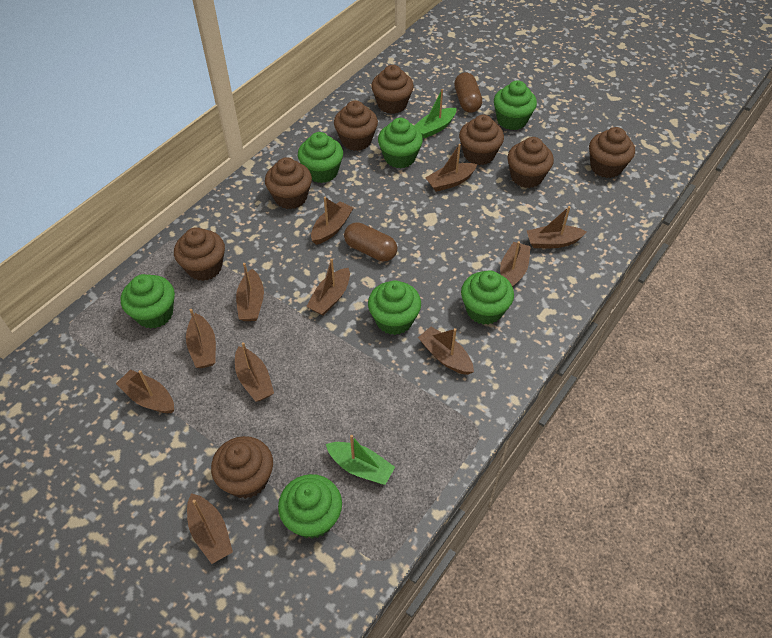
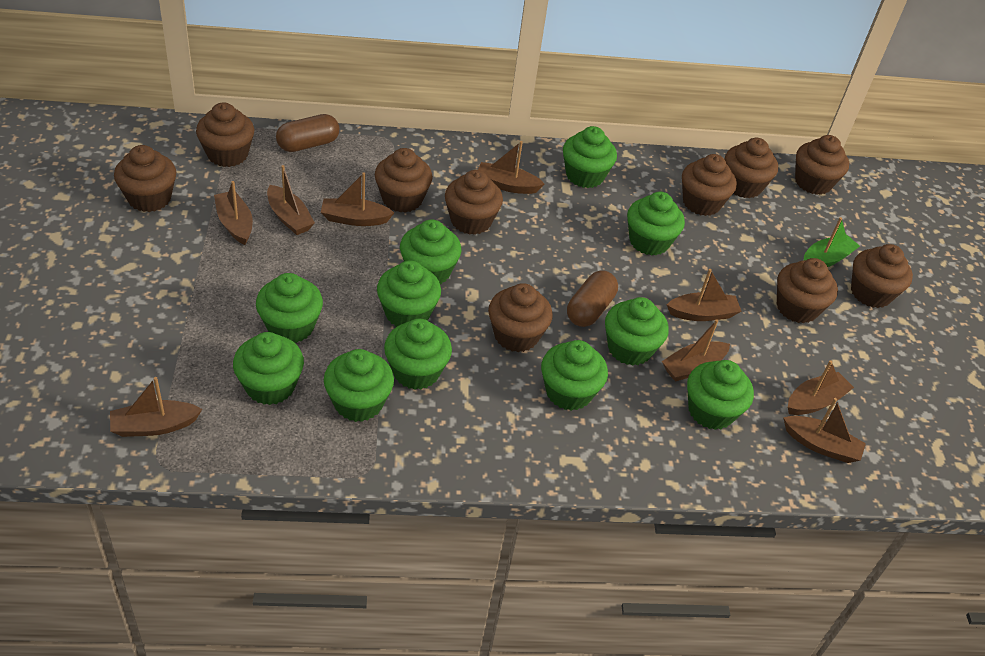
brown boat: [116,370,174,413] [186,309,216,368] [187,493,233,564] [235,342,274,402] [236,263,264,321] [306,258,350,315] [311,197,353,245] [418,327,474,375] [425,144,477,192] [500,241,531,287] [527,206,587,248] = 11 -> [110,377,202,437] [214,181,253,245] [267,165,315,235] [321,173,394,226] [478,141,544,194] [662,319,730,381] [667,269,741,321] [783,398,866,463] [788,360,854,415] = 9
brown cupcake: [174,227,225,281] [211,436,273,499] [265,157,312,209] [334,100,378,151] [371,65,414,114] [459,115,504,165] [507,137,554,188] [589,127,635,178] = 8 -> [114,145,176,212] [196,103,255,167] [375,148,433,213] [445,170,503,235] [488,283,553,352] [682,154,737,216] [725,138,778,198] [777,258,838,324] [795,135,849,195] [851,244,913,308] = 10
green boat: [326,435,395,485] [414,89,457,139] = 2 -> [804,217,860,267] = 1
green cupcake: [121,274,175,329] [278,474,342,538] [298,132,343,183] [368,281,421,335] [378,118,423,168] [461,270,514,325] [494,80,537,130] = 7 -> [233,332,304,405] [256,273,323,343] [324,349,394,422] [377,261,441,327] [384,318,452,390] [400,219,461,284] [541,340,608,411] [563,126,617,188] [605,297,669,366] [627,192,685,256] [687,360,754,430] = 11

